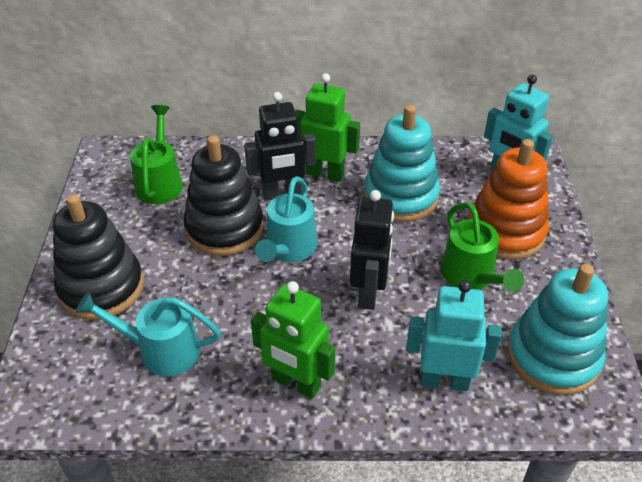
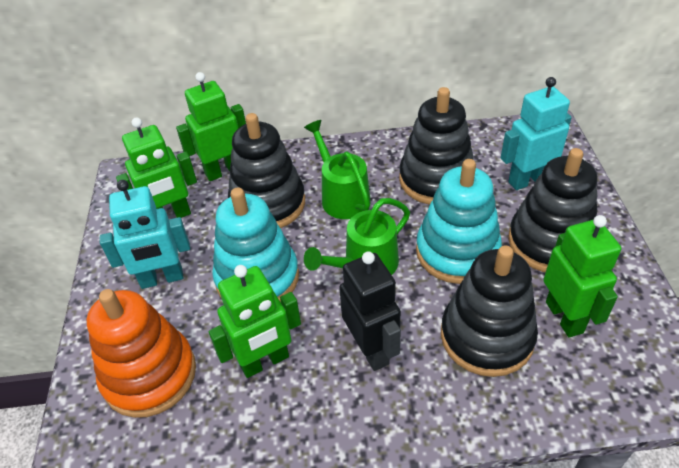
black robot: [244,92,316,201] [350,190,394,310] = 2 -> [339,251,401,371] = 1
black stacking toy: [53,194,144,320] [183,135,264,256] = 2 -> [228,113,305,228] [399,87,473,205] [441,245,538,377] [508,148,597,272] = 4
green robot: [251,281,335,399] [295,73,360,182] = 2 -> [116,117,197,218] [176,72,246,181] [209,265,301,378] [543,215,621,337] = 4
turquoise watering can: [76,292,221,377] [255,176,317,262] = 2 -> none = 0

